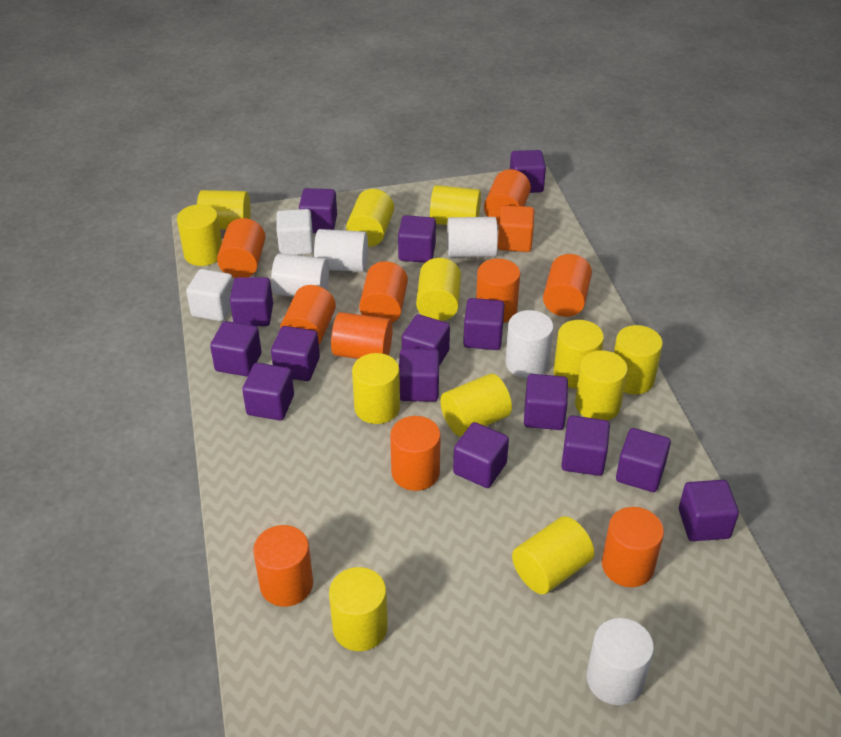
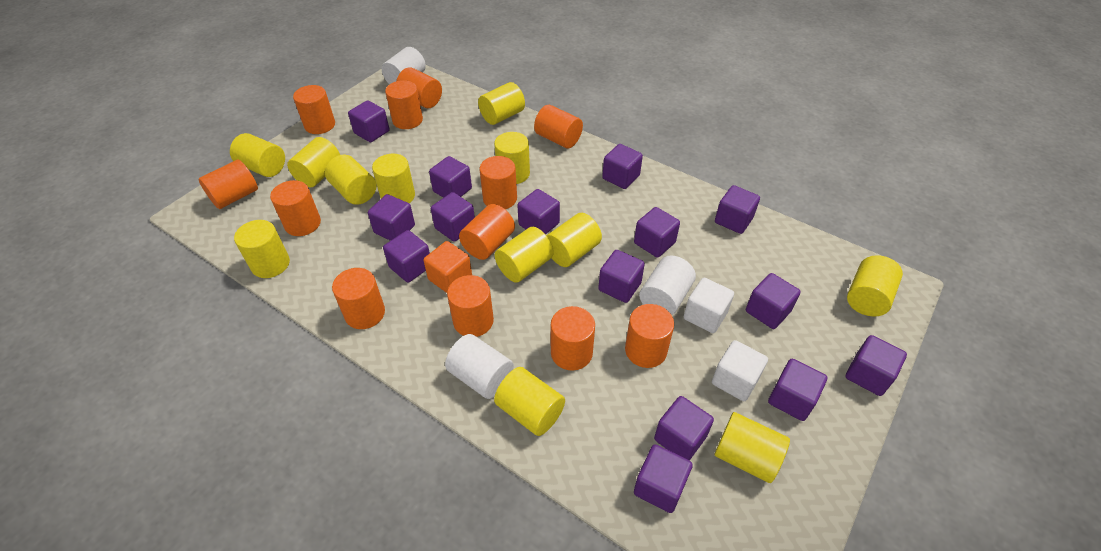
orange cylinder: [217,218,265,278] [253,525,313,607] [280,285,336,345] [331,312,393,359] [359,261,408,323] [390,416,441,491] [476,259,520,323] [484,169,531,225] [543,254,592,317] [602,507,664,587] = 10 -> [199,159,258,209] [270,180,321,236] [293,85,335,134] [332,268,385,329] [385,80,423,129] [396,67,442,108] [447,275,494,337] [459,204,515,260] [479,156,517,209] [534,105,583,149] [551,306,595,371] [625,304,674,368] = 12
white cylinder: [271,254,329,297] [314,229,368,272] [447,217,498,257] [505,310,554,378] [586,618,654,705] = 5 -> [382,47,426,84] [445,334,514,399] [639,255,696,315] = 3

